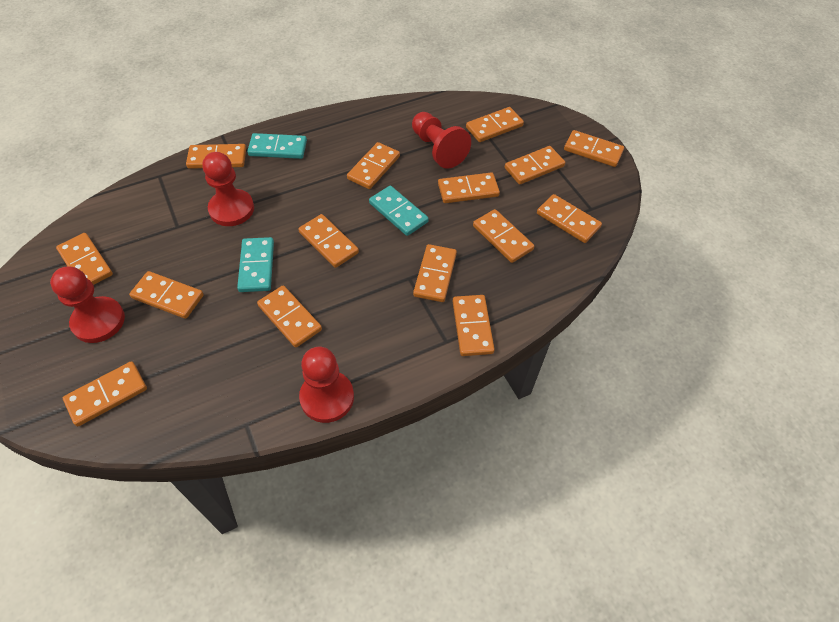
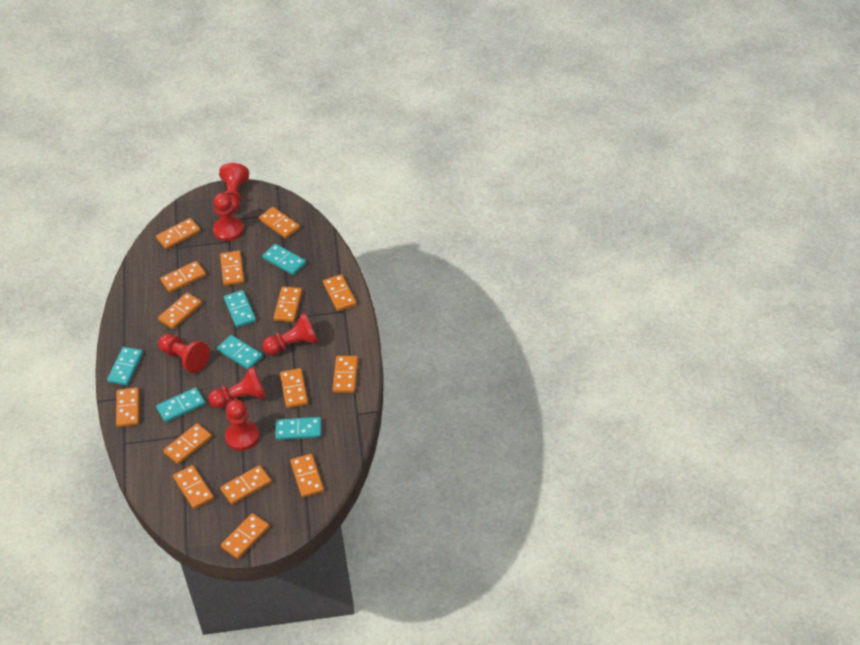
red pawn: [50,267,125,343] [202,152,254,226] [299,347,354,423] [412,112,471,169] = 4 -> [158,334,210,373] [208,366,266,408] [213,193,244,241] [219,163,249,213] [225,399,259,451] [263,313,318,355] = 6
turquoise domino: [237,237,274,292] [247,133,307,159] [369,186,429,236] = 3 -> [107,347,143,385] [156,387,205,422] [217,335,263,369] [224,290,256,327] [262,244,306,275] [275,417,321,440] = 6

